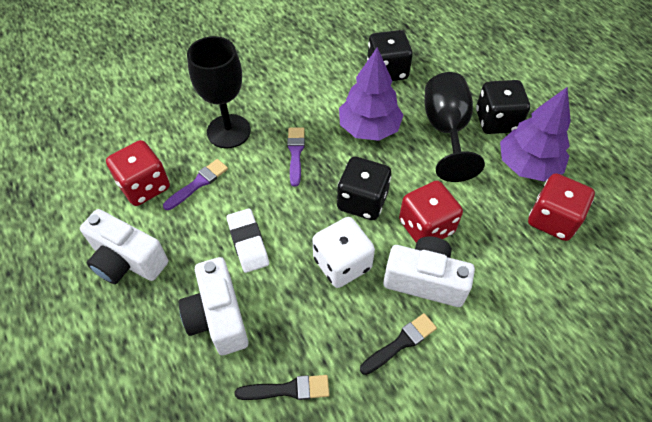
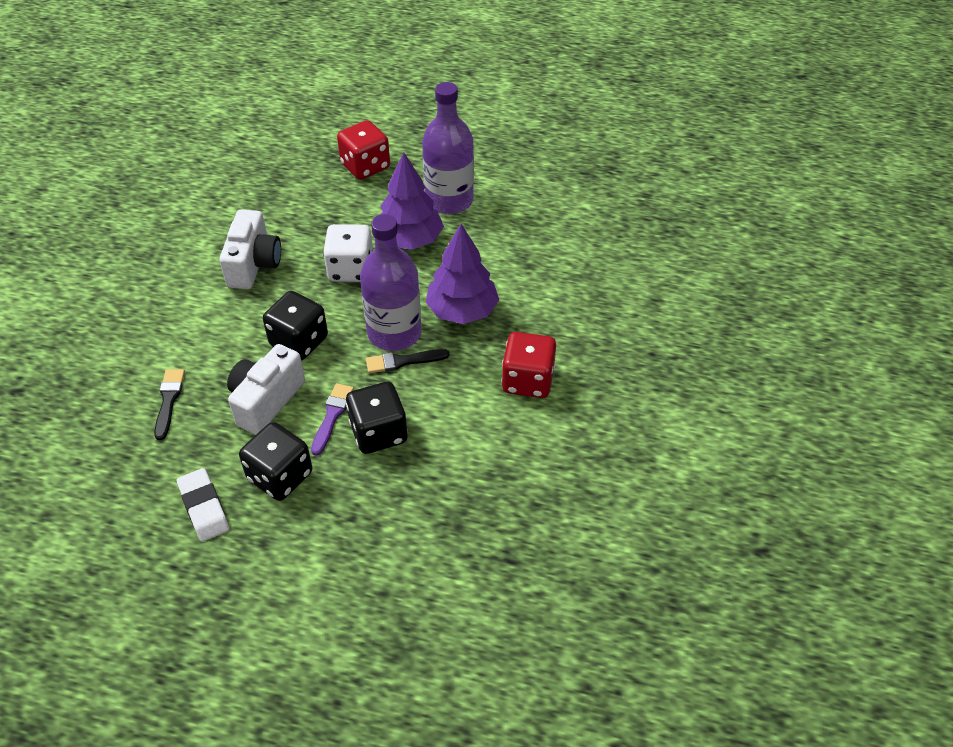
black goblet: [187,36,251,149] [425,72,485,182] = 2 -> none = 0
purple bottle: none = 0 -> [360,214,422,351] [422,82,474,214] = 2
purple brush: [163,159,228,210] [287,128,305,187] = 2 -> [311,383,354,456] = 1
red dice: [106,140,170,206] [399,181,463,243] [528,173,595,241] = 3 -> [337,120,390,180] [501,332,556,398] = 2
white camera: [80,209,168,284] [179,257,248,355] [383,236,475,307] = 3 -> [219,210,281,289] [227,344,305,435] = 2

